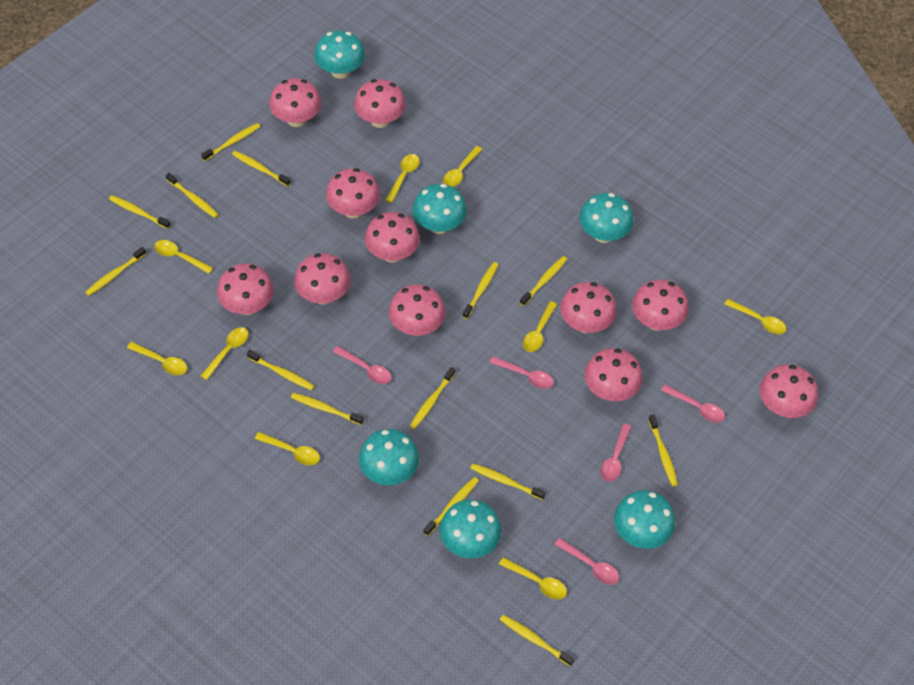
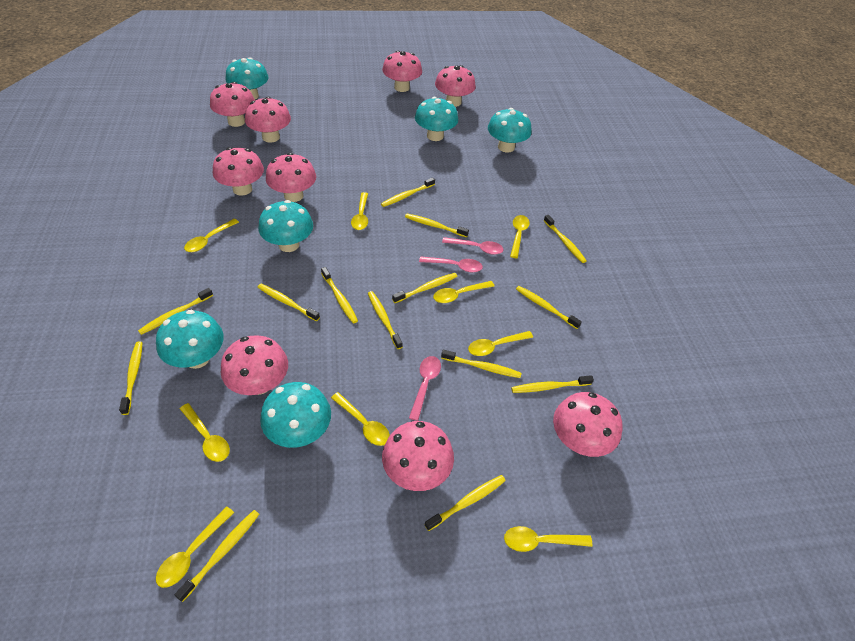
pink mushroom: [217,264,274,315] [269,78,321,127] [294,253,351,304] [326,168,380,218] [354,79,406,128] [365,212,420,263] [389,285,446,336] [560,282,617,333] [584,348,643,401] [632,280,688,331] [760,364,818,418] = 11 -> [210,82,255,127] [213,147,264,196] [221,335,288,395] [245,97,291,143] [266,153,316,202] [382,51,422,92] [382,421,454,491] [435,65,476,107] [553,392,622,457] = 9
pink spoon: [333,346,391,384] [489,356,554,389] [555,538,619,585] [600,424,631,482] [661,385,725,423] = 5 -> [409,356,441,421] [419,256,483,272] [442,237,504,255] = 3

